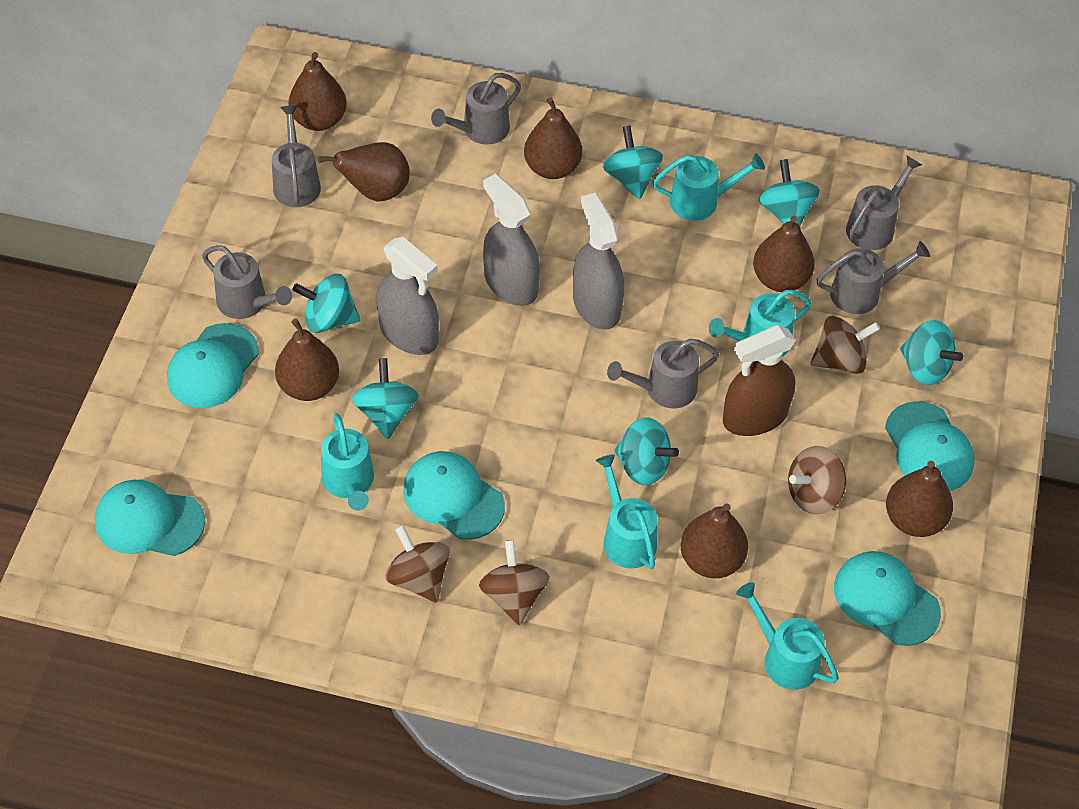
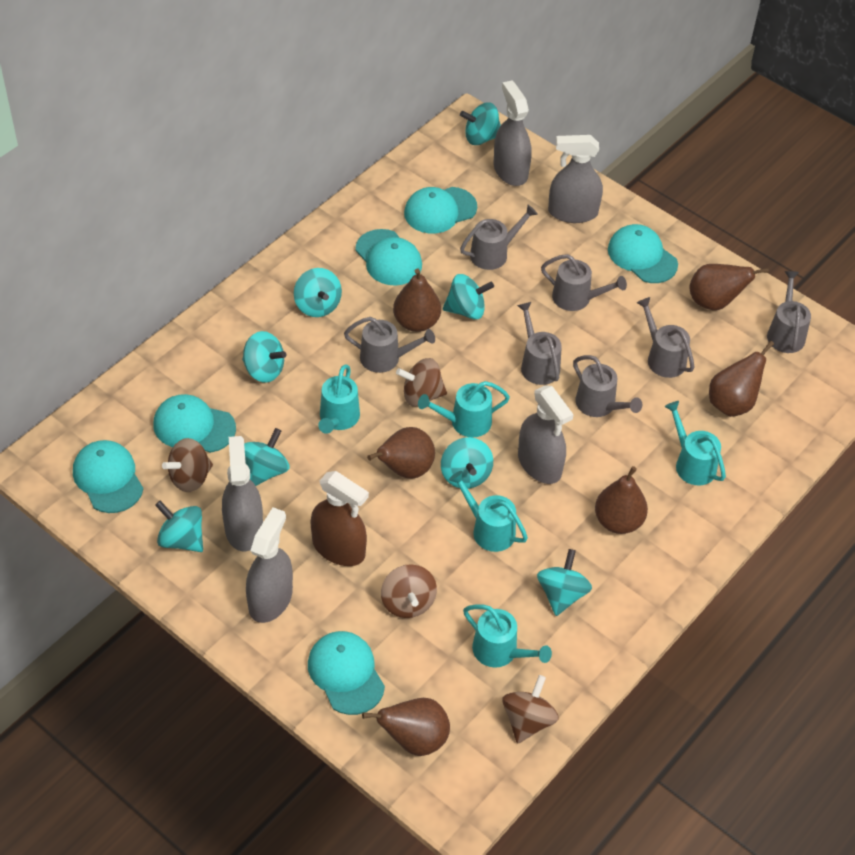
brown pear: [275,319,339,401] [289,52,347,131] [318,142,410,201] [524,97,582,179] [681,503,748,578] [753,216,815,292] [886,461,953,537] = 7 -> [362,698,450,756] [367,427,435,478] [393,269,441,332] [595,466,648,534] [689,264,769,310] [709,341,774,417] = 6
grey spray bottle: [376,237,439,355] [483,174,540,306] [573,193,624,330] = 3 -> [222,436,263,552] [246,507,293,623] [494,80,531,186] [518,385,574,484] [548,135,603,223] = 5
grey watering can: [202,245,292,319] [272,105,321,207] [431,73,521,145] [607,339,719,408] [817,241,930,314] [846,156,922,250] = 6 -> [344,317,435,373] [460,205,538,270] [517,302,562,385] [541,254,627,311] [573,355,642,417] [637,297,694,378] [767,271,811,353] = 7
turquoise cap: [95,480,205,556] [167,323,259,408] [403,451,505,540] [834,551,941,646] [885,401,975,491] = 5 -> [73,440,143,513] [153,394,236,453] [308,631,385,715] [355,229,422,286] [404,187,477,234] [608,224,678,283] = 6
turquoise spinning top: [293,274,360,333] [352,358,419,439] [603,126,663,199] [614,417,679,485] [758,159,820,226] [900,320,963,385] = 6 -> [155,501,203,552] [242,331,287,383] [244,428,290,486] [294,268,342,317] [441,437,493,489] [443,274,494,320] [460,102,501,145] [537,549,592,616] = 8

